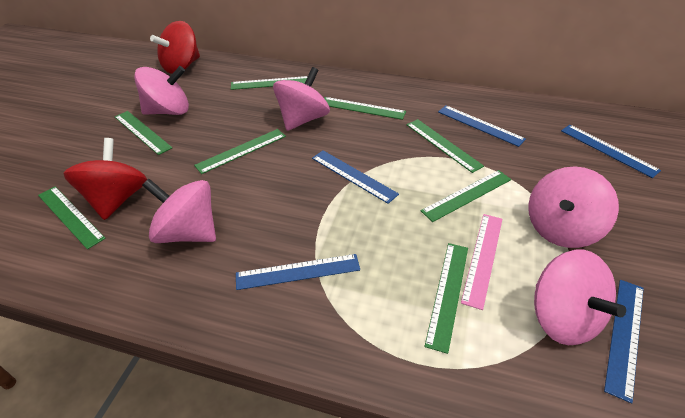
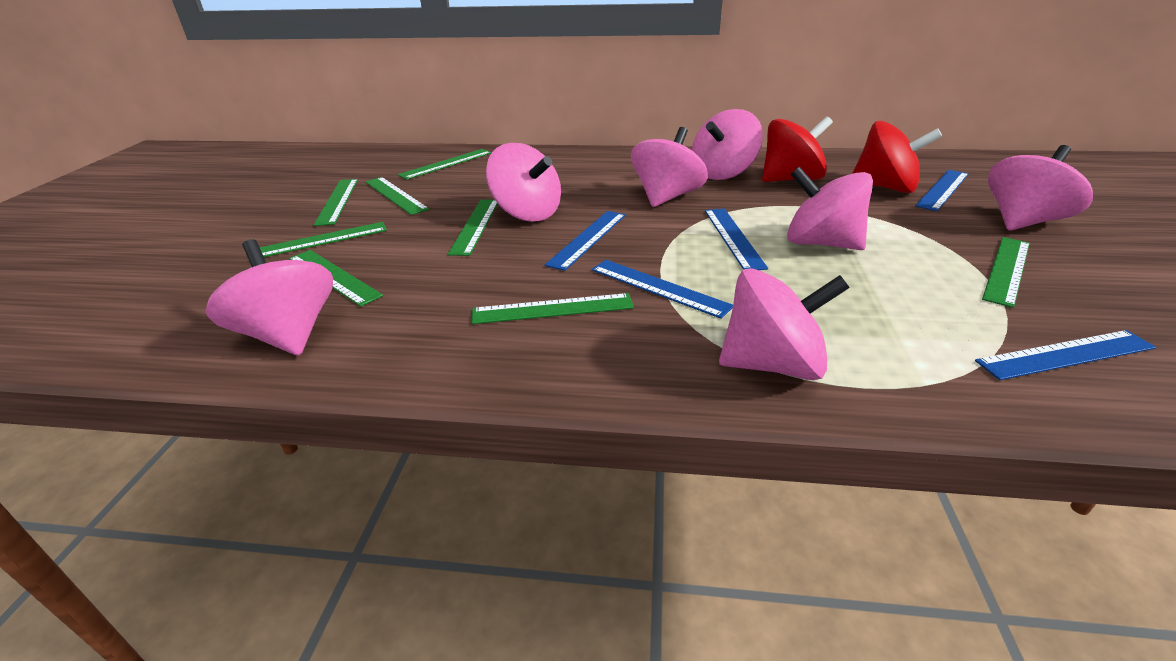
pink ruler: [461,214,502,310] = 1 -> none = 0
pink spinning top: [134,66,189,115] [142,179,216,243] [273,67,330,131] [528,166,619,248] [534,250,626,345] = 5 -> [206,239,333,356] [486,143,561,222] [631,127,708,207] [692,109,763,180] [719,268,850,380] [787,166,873,250] [988,145,1093,231] = 7

